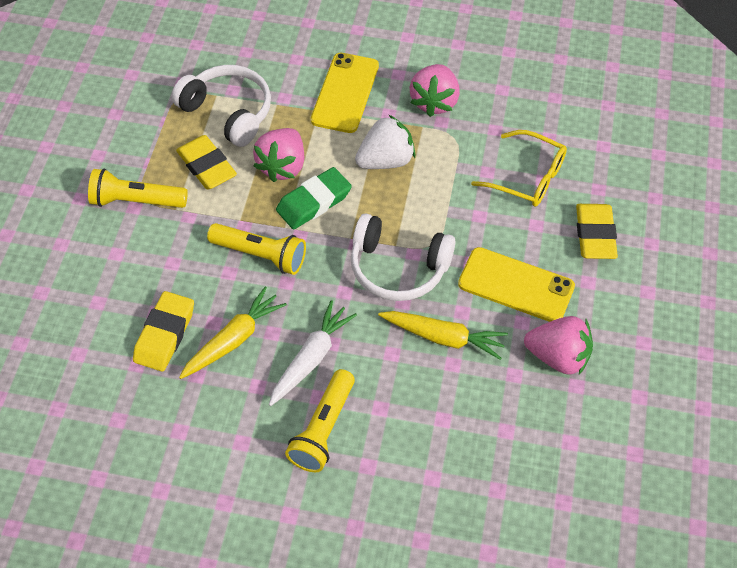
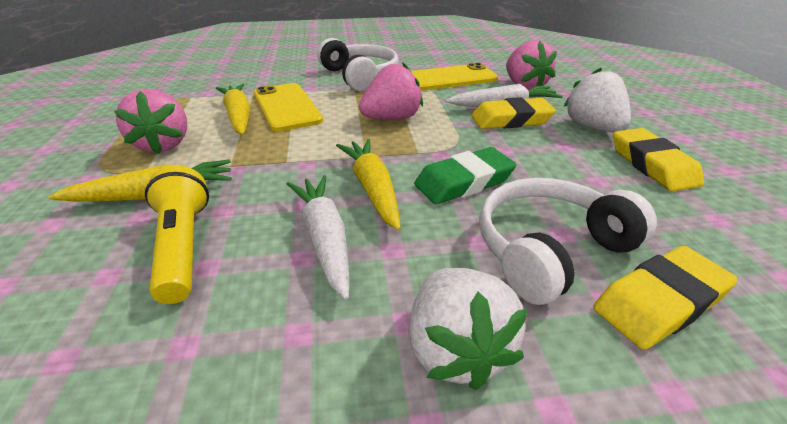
white carrot: [269,300,357,406] = 1 -> [286,175,350,300] [446,84,563,107] = 2
white strawberry: [355,115,415,169] = 1 -> [409,268,528,390] [563,67,631,132] = 2
yellow carrot: [179,287,287,379] [378,311,508,360] = 2 -> [49,160,232,201] [216,84,250,135] [336,139,401,230] = 3
yellow flashlight: [88,168,188,208] [207,223,306,275] [285,369,355,472] = 3 -> [145,165,209,304] = 1
yellow glasses: [471,130,567,207] = 1 -> none = 0

